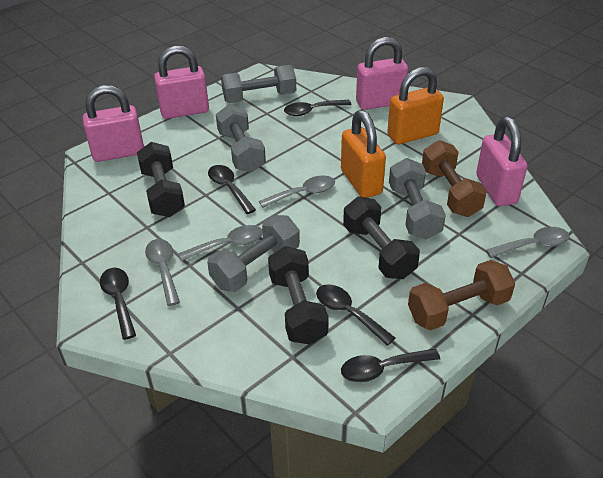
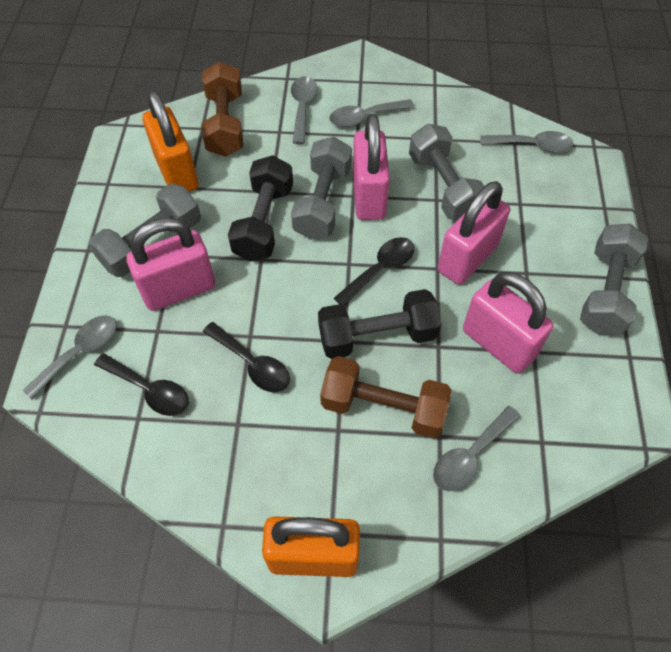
black dumbbell: [137,142,185,217] [268,246,329,345] [343,196,420,279] = 3 -> [228,155,293,261] [318,289,441,359] = 2
black spoon: [100,268,136,340] [208,165,256,214] [284,100,352,116] [316,284,395,346] [341,349,440,382] = 5 -> [94,353,189,416] [203,322,290,393] [334,237,415,307] = 3
grey spoon: [145,239,180,306] [178,225,263,261] [259,175,335,208] [486,227,570,258] = 4 -> [23,315,117,399] [291,76,317,144] [329,99,414,127] [433,406,521,492] [480,131,573,153] = 5

